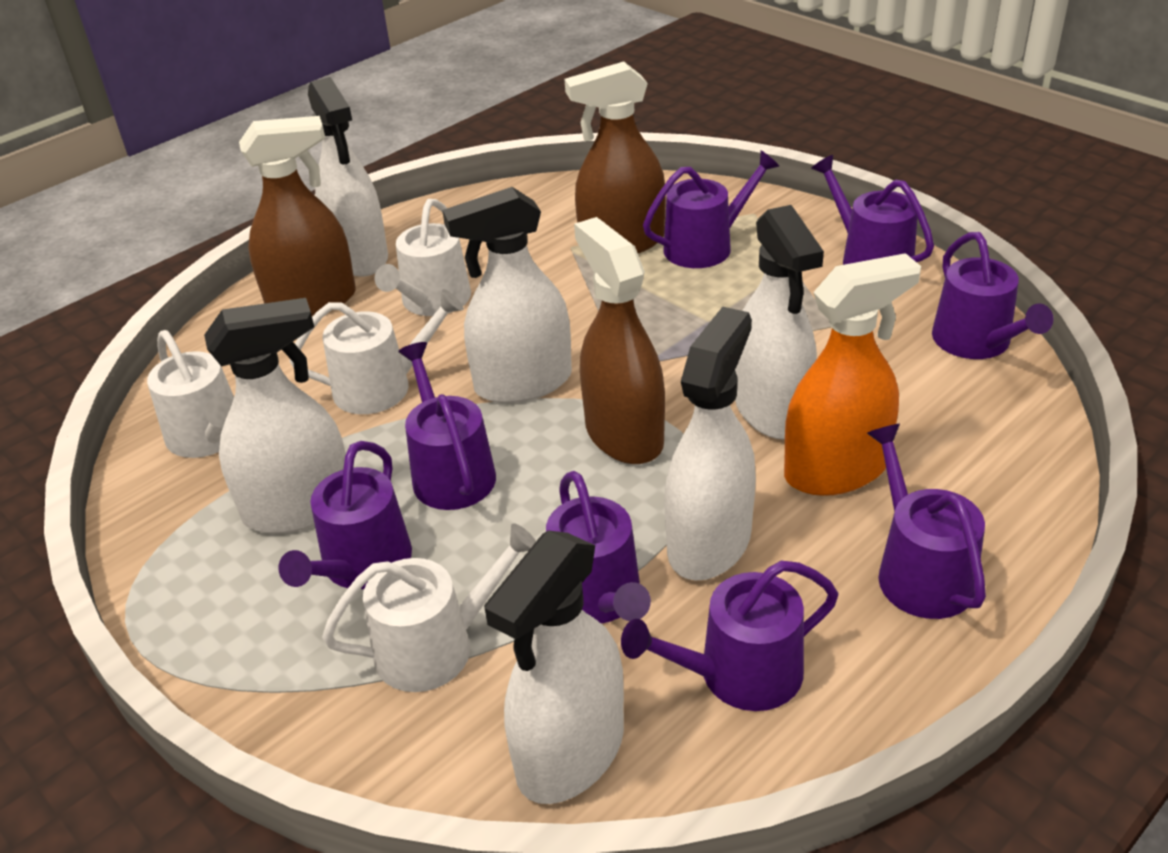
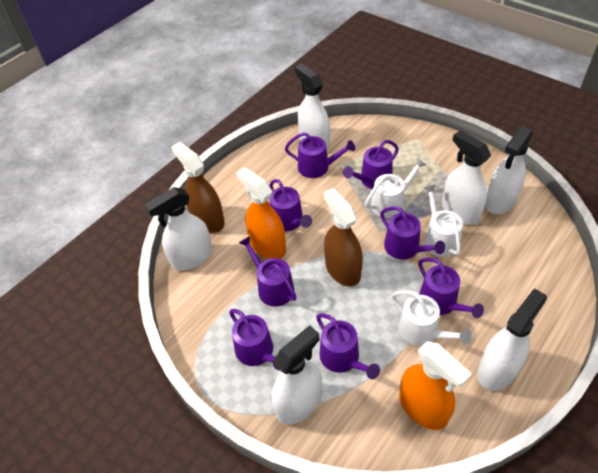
brown spray bottle: [239,116,356,316] [565,61,666,253] [574,217,665,464] = 3 -> [171,142,225,233] [324,188,363,286] = 2
orange spray bottle: [784,253,921,496] = 1 -> [236,167,286,259] [399,341,472,430] = 2
white watering can: [147,330,234,458] [290,289,464,414] [322,523,536,692] [375,199,471,316] = 4 -> [365,158,426,218] [392,290,472,346] [424,185,463,257] = 3

